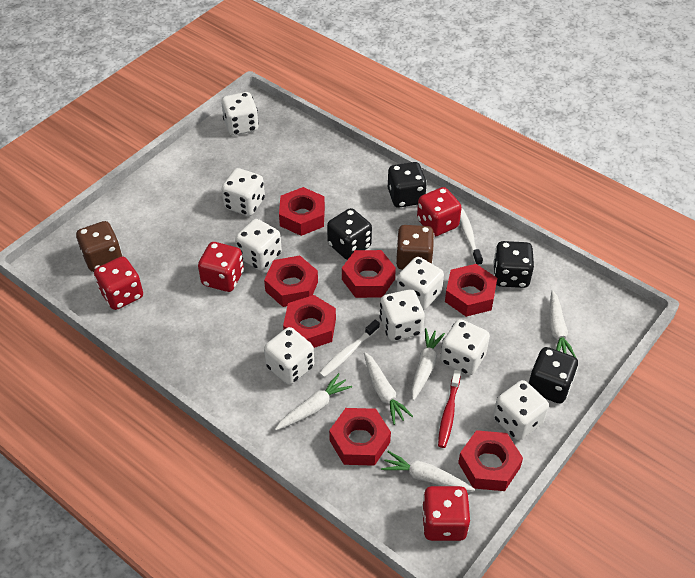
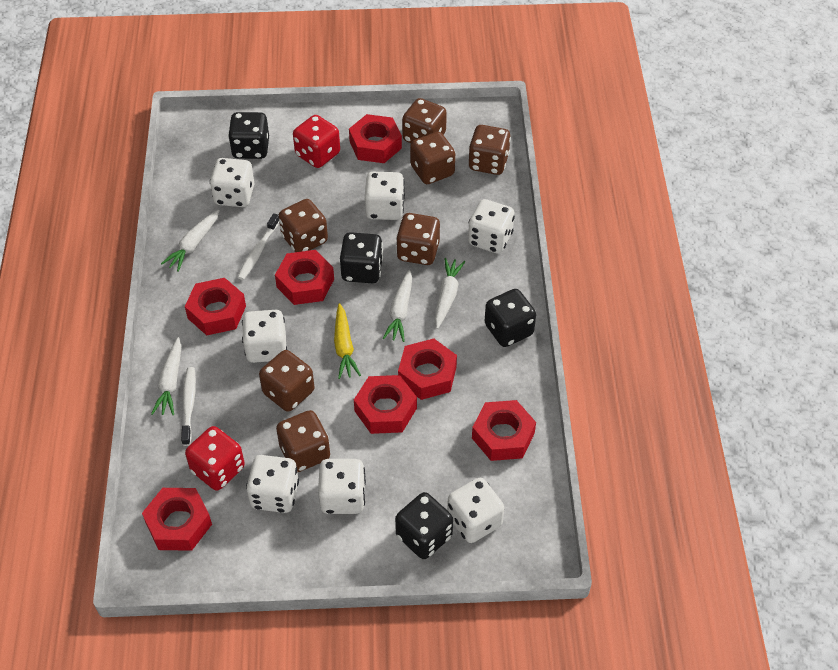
brown dice: [76,221,122,272] [396,225,434,270] = 2 -> [259,350,314,412] [276,410,330,472] [279,199,328,252] [396,213,440,265] [402,98,447,143] [410,132,455,184] [469,125,511,175] = 7
red dice: [94,256,143,310] [198,242,244,292] [417,187,462,237] [422,486,470,541] = 4 -> [185,426,245,491] [293,115,340,168] = 2
red toothbrush: [438,370,461,448] = 1 -> none = 0
white carrot: [275,373,352,430] [364,352,413,425] [381,451,475,491] [411,328,445,401] [549,290,576,358] = 5 -> [151,337,181,415] [161,209,220,272] [382,270,412,342] [435,258,465,329] = 4
white dice: [221,92,259,136] [222,168,265,216] [235,219,282,271] [264,327,314,385] [379,289,425,341] [397,257,444,310] [440,319,490,375] [493,380,549,440] = 8 -> [210,158,254,207] [242,310,287,363] [246,455,299,513] [318,459,366,514] [365,172,405,220] [447,478,505,543] [468,199,515,254] = 7
yellow carrot: none = 0 -> [334,303,361,379] = 1

